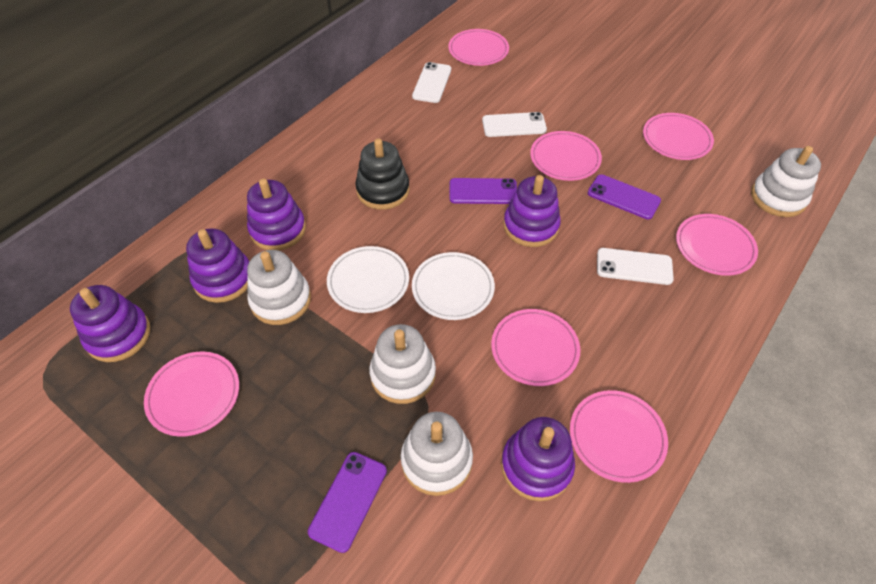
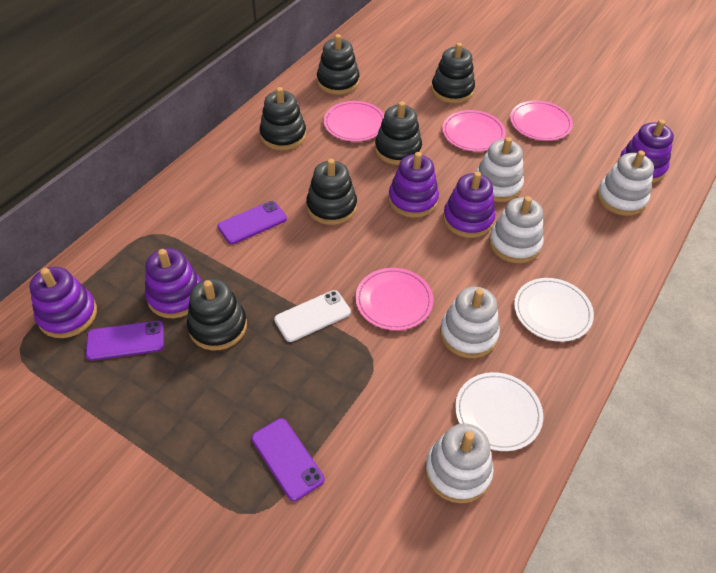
black stacking toy: [355,139,410,210] = 1 -> [187,279,247,351] [260,87,306,150] [306,159,357,225] [317,34,359,95] [375,101,422,165] [431,43,475,103] = 6
pink plate: [144,352,239,437] [448,29,509,66] [491,309,580,386] [530,131,602,181] [570,390,668,483] [643,113,714,160] [676,214,758,276] = 7 -> [324,101,384,142] [356,268,433,330] [442,110,506,152] [510,100,573,141] = 4
white phone: [412,62,451,103] [482,112,547,137] [597,248,674,285] = 3 -> [274,290,351,342] = 1
white stacking toy: [247,250,311,325] [369,324,436,404] [401,412,473,496] [751,146,821,217] = 4 -> [425,423,494,503] [440,287,500,358] [476,137,524,202] [489,196,544,263] [597,151,654,216] = 5

